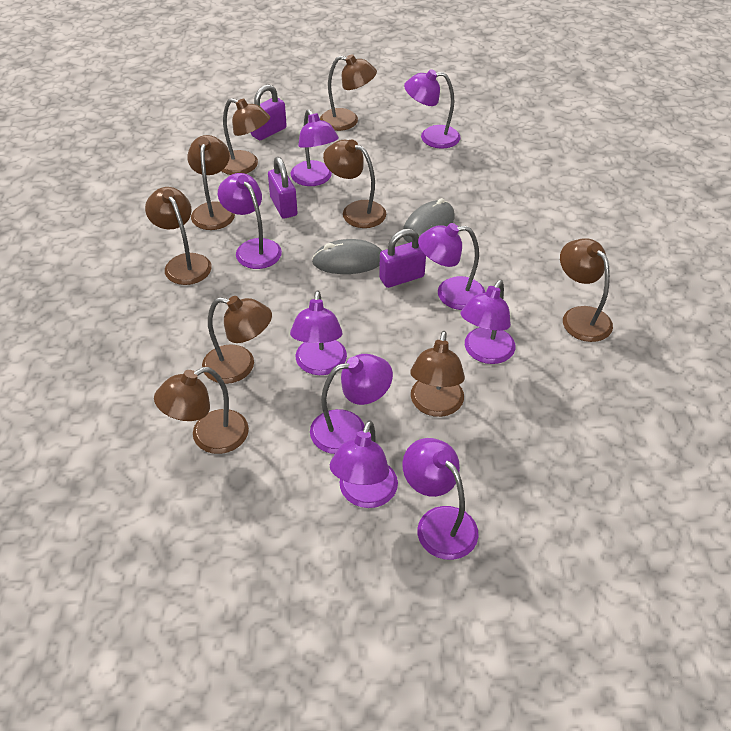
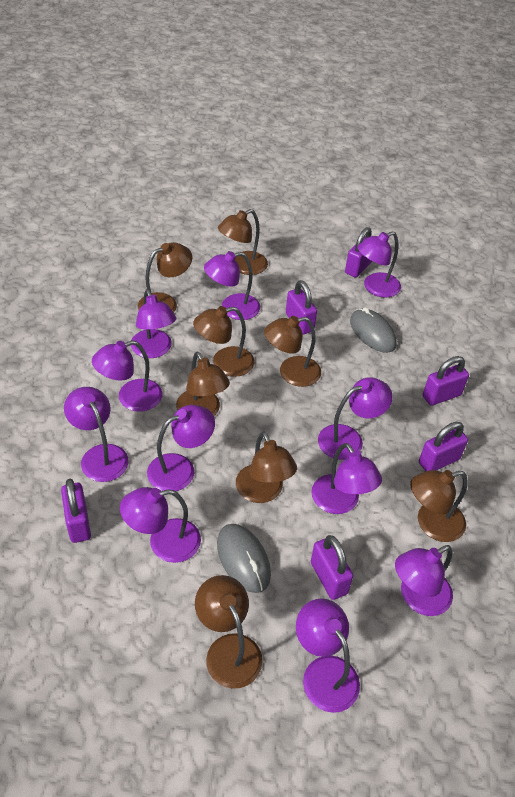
brown lamp: [145,187,212,285] [154,367,249,454] [187,135,235,230] [202,296,272,384] [222,98,270,175] [320,54,377,131] [323,139,386,228] [410,331,465,417] [560,238,613,342] = 9 -> [138,242,192,313] [176,352,230,416] [193,306,255,377] [195,575,262,689] [218,209,268,275] [236,432,297,503] [264,316,321,387] [410,470,468,542] = 8
purple lamp: [218,173,282,269] [290,290,347,375] [291,109,339,186] [310,354,393,454] [330,420,398,508] [402,438,479,560] [404,69,460,149] [418,223,485,310] [461,280,515,364] = 9 -> [64,387,129,482] [92,340,162,412] [120,487,201,563] [131,289,176,358] [147,405,215,491] [204,251,260,320] [296,598,360,713] [311,443,382,514] [318,377,393,460] [357,231,401,298] [395,545,453,616] = 11
purple padlock: [251,84,287,140] [268,157,297,219] [379,229,426,288] = 3 -> [61,479,91,543] [286,280,317,335] [311,535,353,600] [345,227,372,278] [419,422,468,471] [423,356,469,406] = 6

